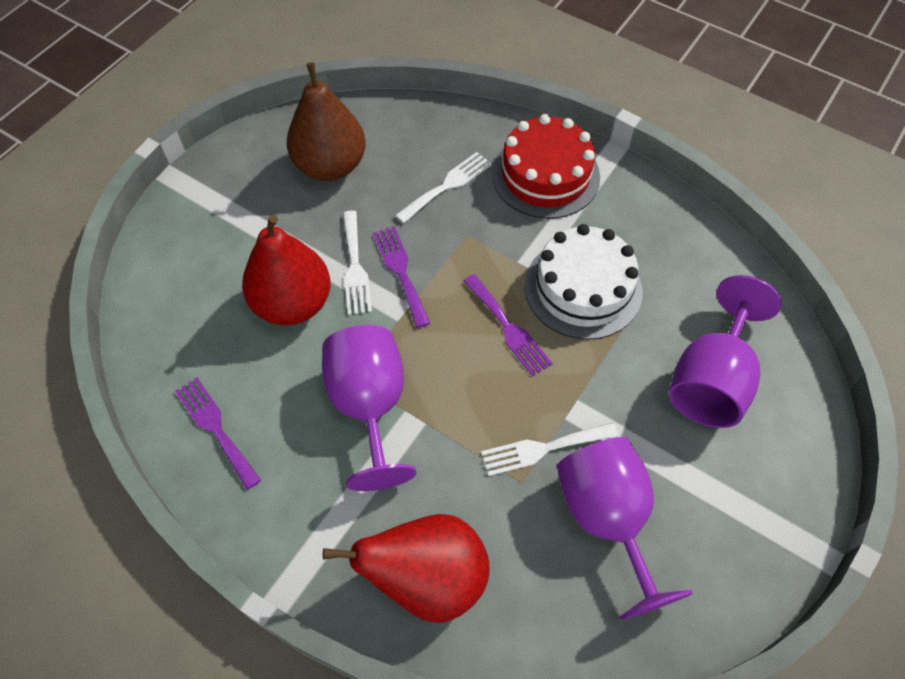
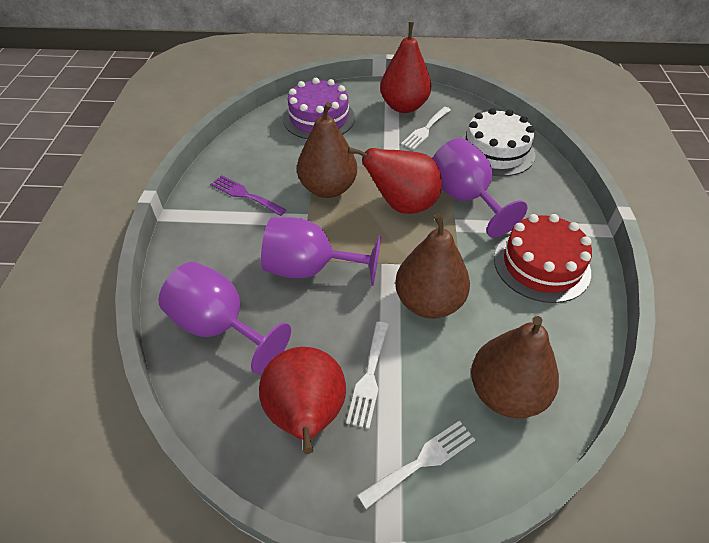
brown pear: [287,62,366,181] = 1 -> [297,102,357,198] [395,213,470,319] [471,316,559,418] = 3
purple cake: none = 0 -> [283,78,355,139] = 1
purple fork: [175,378,261,490] [373,226,430,328] [464,274,553,377] = 3 -> [210,175,286,216] = 1
red pear: [242,215,331,325] [323,514,490,623] = 2 -> [259,347,346,454] [348,147,442,214] [380,22,432,113] = 3

